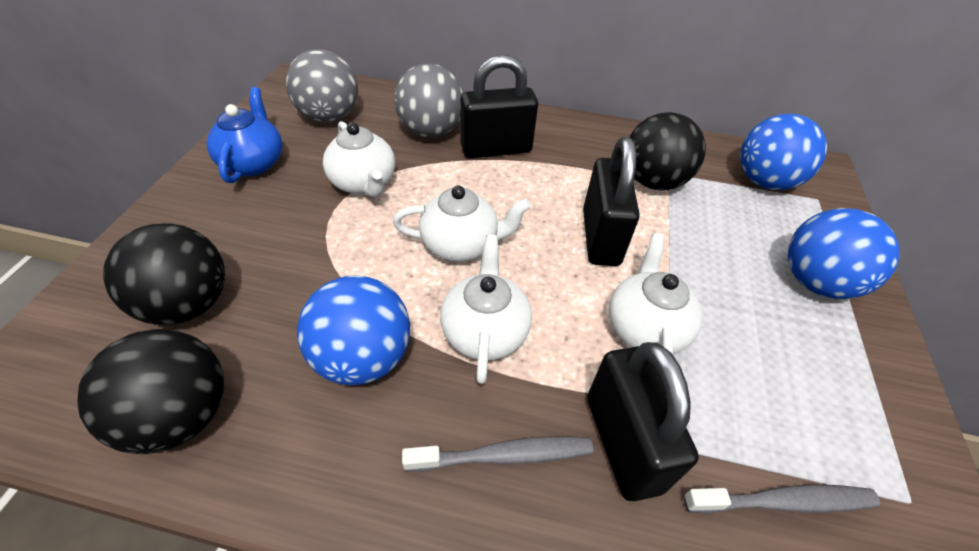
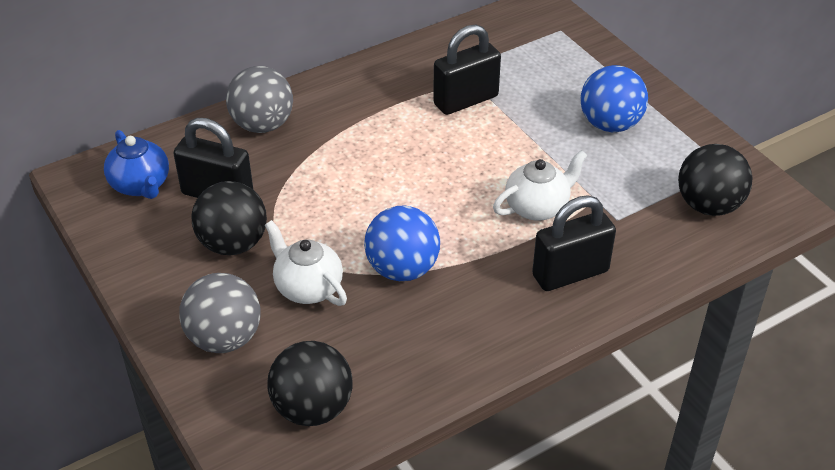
blue ball: [297,276,410,385] [740,114,827,190] [788,208,899,299] = 3 -> [364,206,440,281] [580,65,648,132] = 2
grey toothbrush: [402,436,593,472] [683,484,880,514] = 2 -> none = 0
white teapot: [323,121,395,198] [393,185,531,262] [440,235,532,384] [609,234,702,355] = 4 -> [265,220,347,306] [493,150,587,221] = 2

